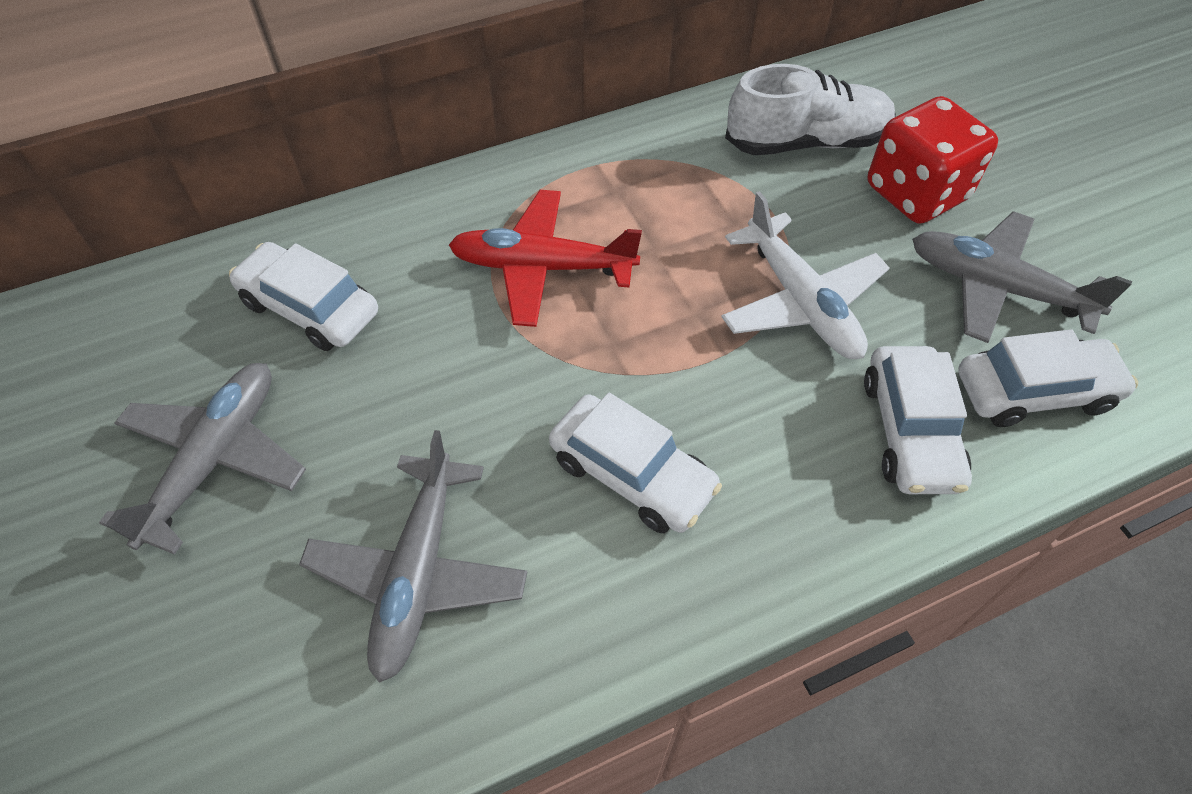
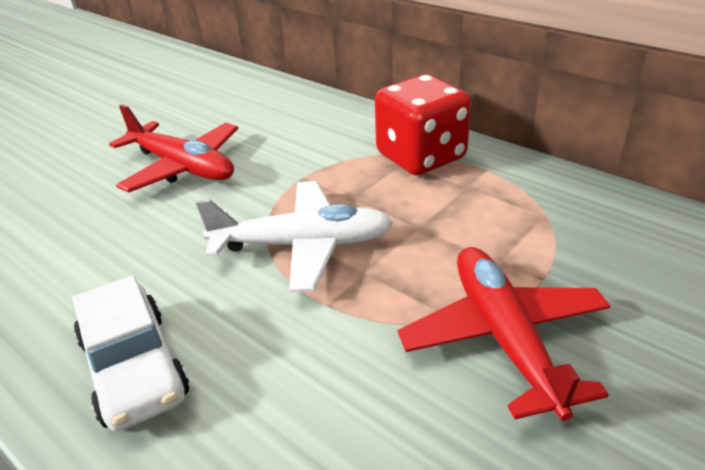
grey plane: [99,363,306,555] [299,430,527,683] [912,211,1132,343] = 3 -> none = 0
red plane: [449,190,642,327] = 1 -> [109,104,238,193] [398,247,610,421] = 2
white car: [229,242,378,351] [549,393,722,533] [864,346,972,494] [958,329,1138,427] = 4 -> [72,275,189,431] = 1
white shoe: [725,64,896,155] = 1 -> none = 0

